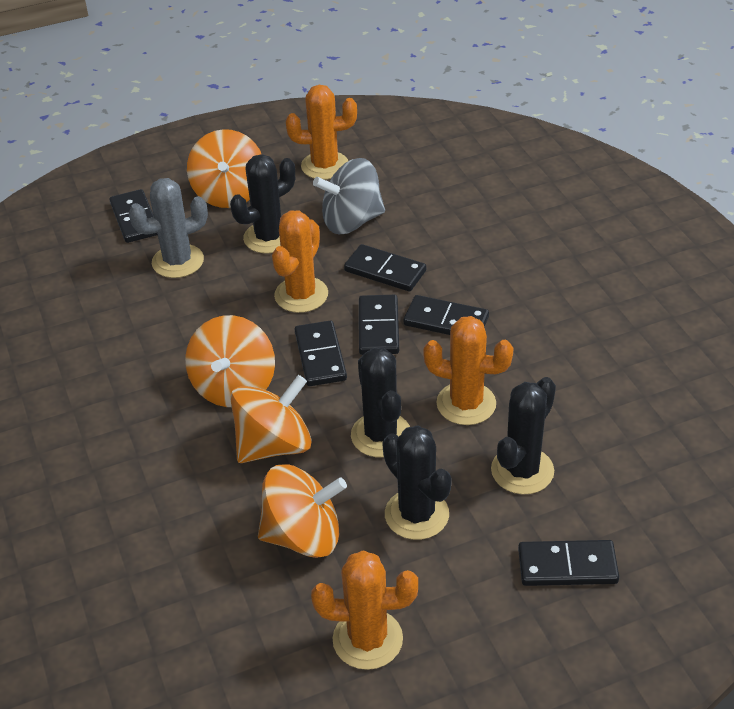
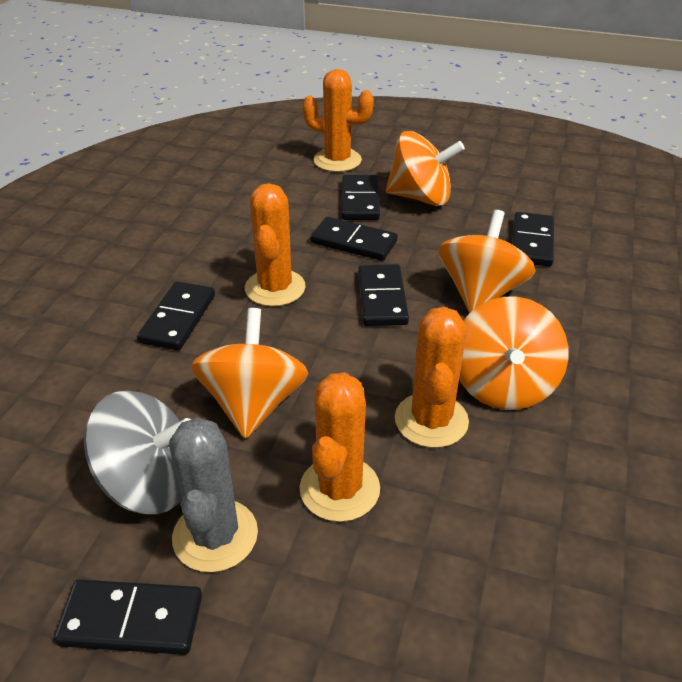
black cactus: [230,154,295,254] [351,348,410,458] [382,425,452,540] [491,377,556,494] = 4 -> none = 0

